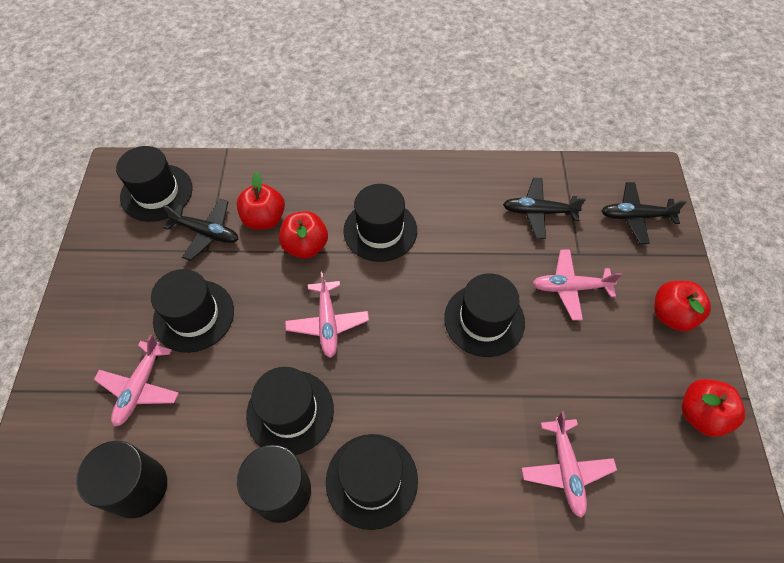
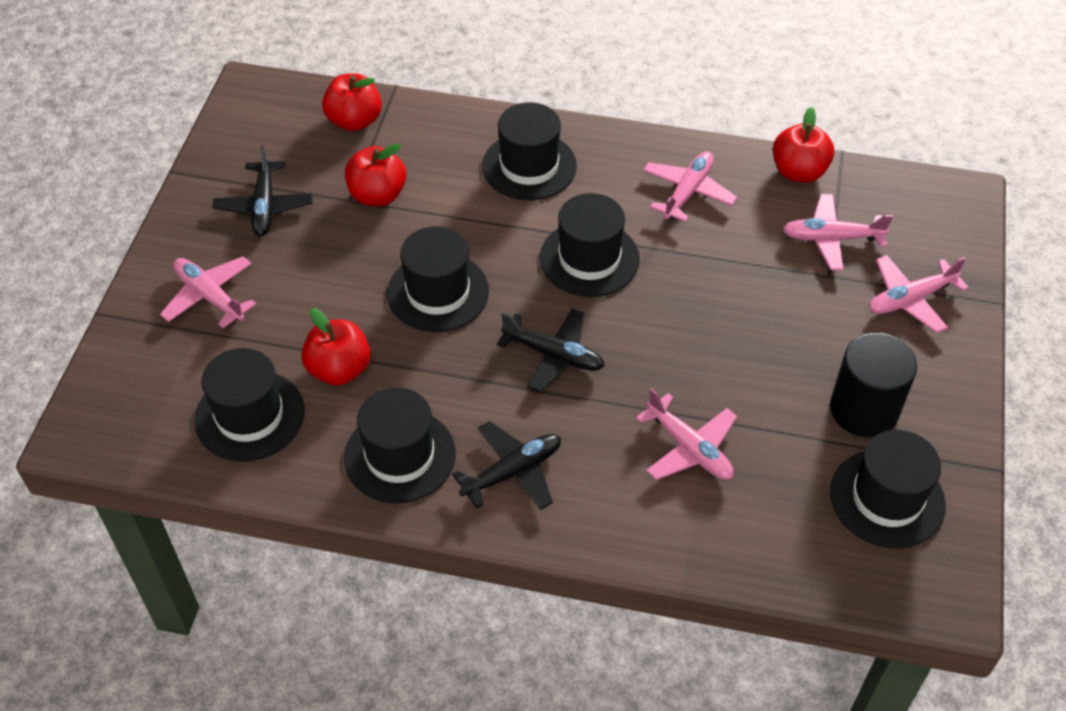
black cylinder: [76,441,167,518] [237,445,311,523] = 2 -> [830,333,917,437] = 1
pink plane: [94,334,179,427] [285,271,369,358] [521,411,617,518] [532,250,622,320] = 4 -> [160,256,257,328] [636,388,737,480] [643,151,737,222] [783,194,893,271] [869,255,969,333] = 5

